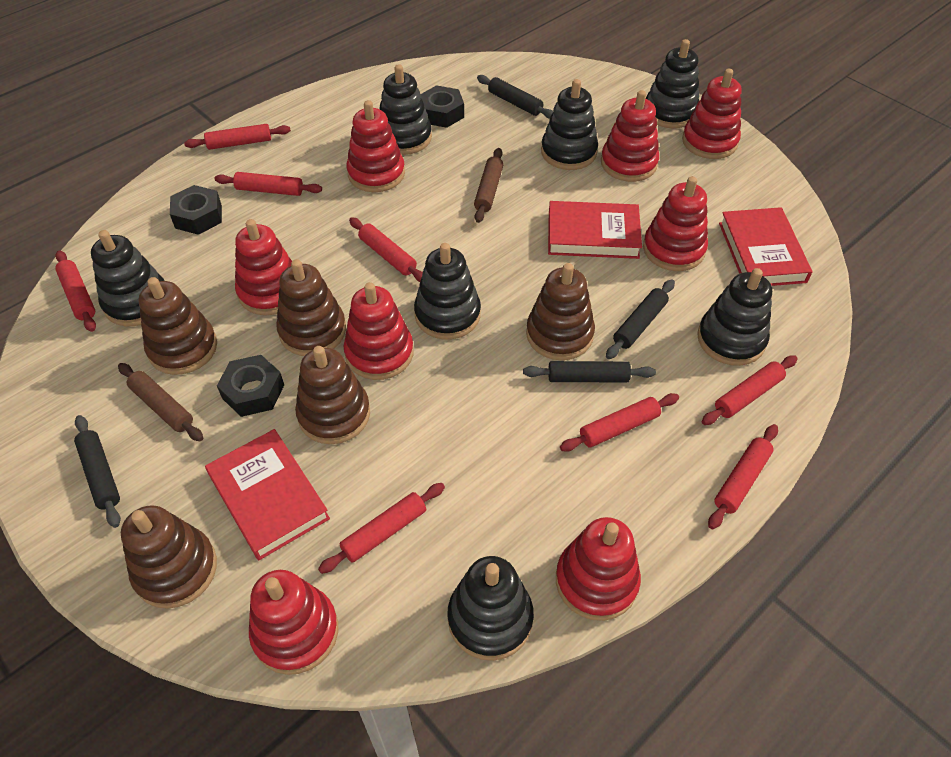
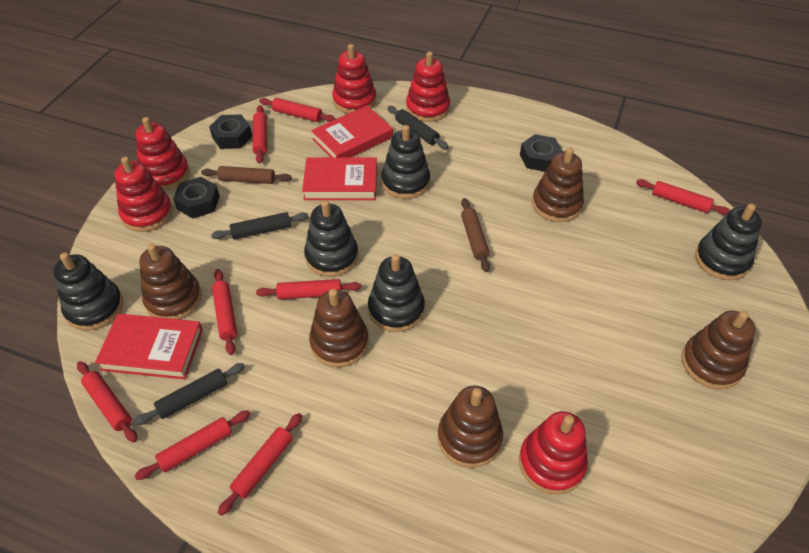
black rolling pin: [74,415,121,528] [477,75,553,119] [523,361,656,383] [606,279,675,359] = 4 -> [134,363,245,425] [211,212,308,239] [387,106,448,149] = 3
black stacking toy: [91,230,164,326] [380,64,432,155] [414,243,481,339] [447,556,534,661] [541,79,598,170] [646,39,699,128] [697,268,772,366] = 7 -> [53,252,123,330] [304,200,358,277] [368,254,425,332] [381,125,430,199] [695,204,762,280] = 5
red stacking toy: [235,219,292,315] [249,570,338,675] [343,282,414,380] [346,100,405,192] [556,517,641,621] [601,90,659,182] [643,176,708,271] [682,69,742,159] = 8 -> [115,157,173,232] [136,117,190,190] [332,44,376,113] [406,51,450,122] [519,411,588,494] = 5

